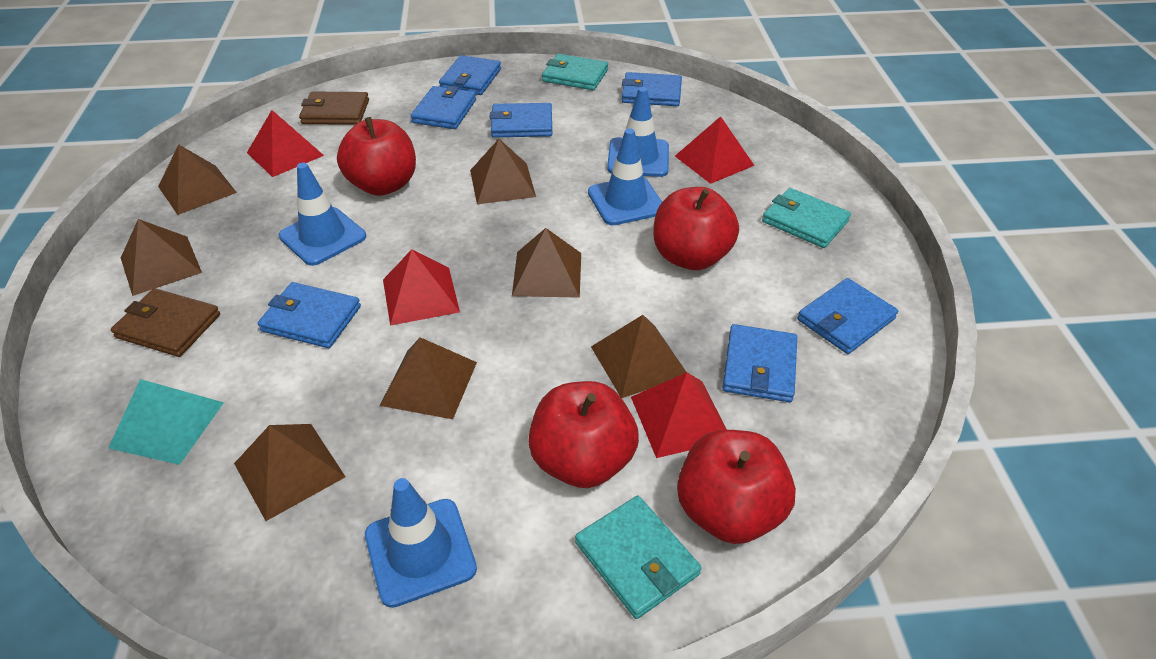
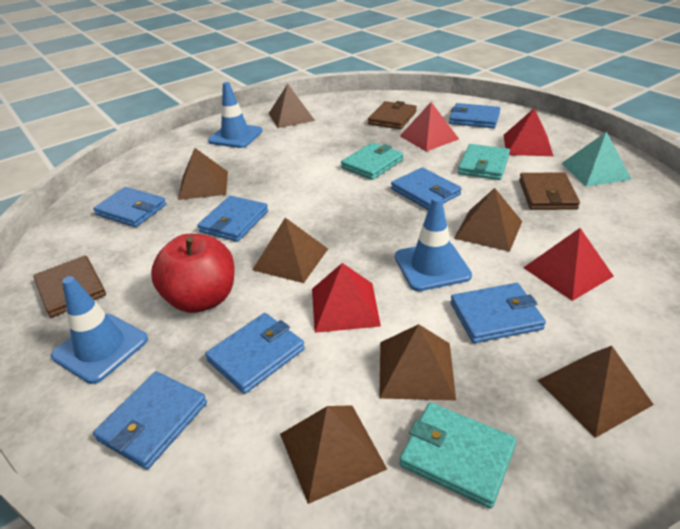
blue traffic cone: [279,163,366,266] [365,478,477,608] [588,128,662,225] [607,87,669,177] = 4 -> [51,276,148,384] [208,82,263,148] [395,196,472,291] = 3
brown wallet: [111,288,220,357] [299,92,369,125] = 2 -> [33,255,106,318] [368,101,417,129] [519,172,580,210] = 3
red apple: [337,117,416,196] [528,381,639,488] [653,187,739,270] [677,430,796,544] = 4 -> [151,234,234,313] = 1

